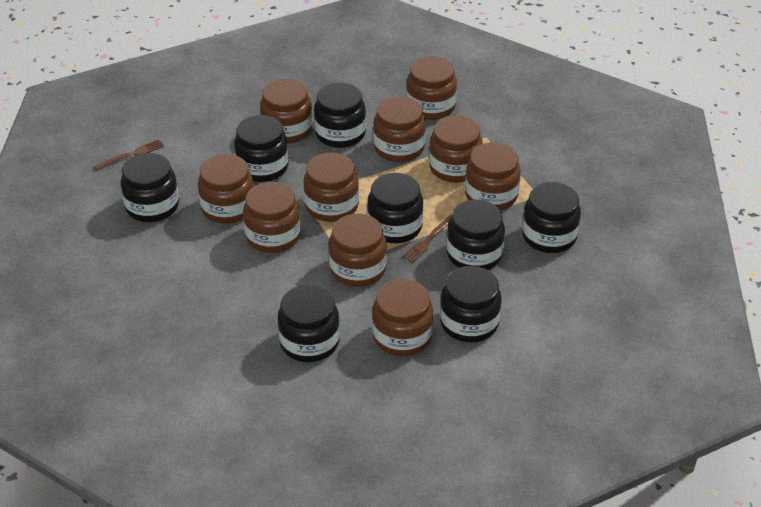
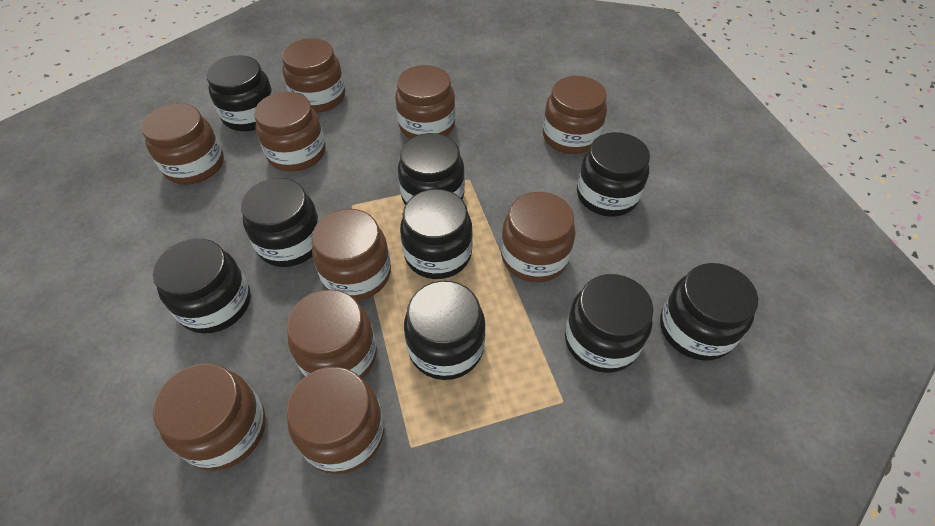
black jar: [121,153,179,222] [234,115,289,182] [278,285,340,362] [314,83,366,148] [367,173,423,243] [440,266,502,342] [447,200,505,270] [522,182,581,253] = 8 -> [153,238,251,334] [206,55,274,131] [241,178,320,267] [398,133,465,205] [400,189,473,279] [404,281,486,380] [565,274,654,373] [577,132,650,217] [660,263,758,361] = 9
brown fork: [94,139,164,170] [402,215,452,263] = 2 -> none = 0

